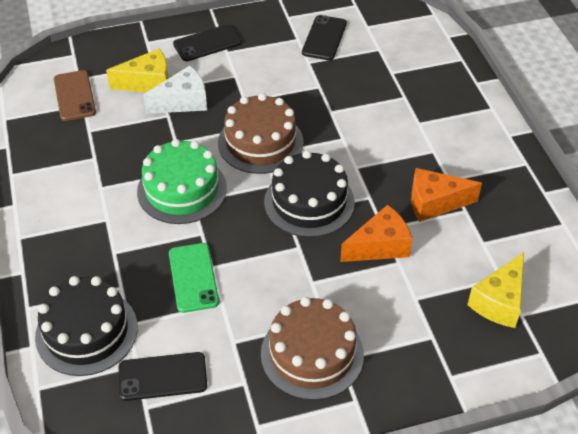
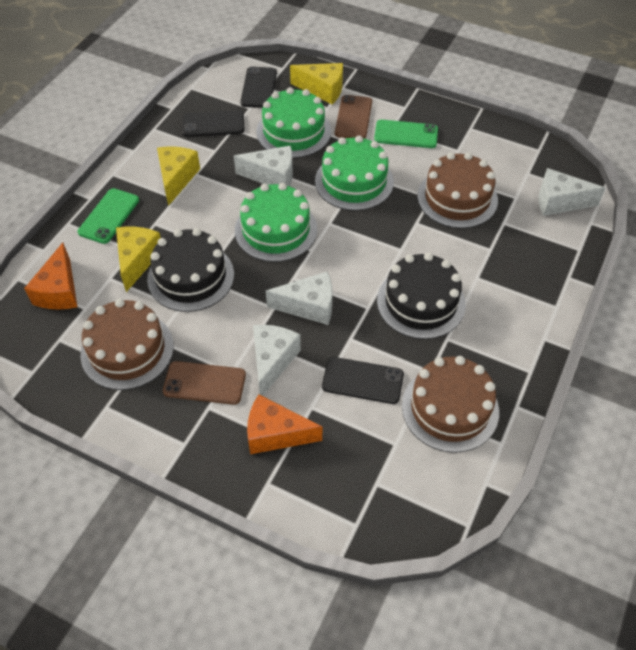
brown cake: [218,93,303,174] [261,297,364,400] = 2 -> [80,299,174,390] [402,356,499,453] [417,152,498,228] = 3
brown phone: [54,70,96,121] = 1 -> [163,361,246,405] [335,95,372,139] = 2
green cake: [137,139,227,224] = 1 -> [235,183,317,262] [256,87,331,158] [315,136,394,211] = 3
green phone: [169,243,219,313] = 1 -> [78,188,139,244] [374,120,438,148] = 2
white cheese: [143,66,207,114] = 1 -> [234,145,293,186] [253,325,301,396] [266,271,332,325] [539,168,605,216] = 4
yellow cheese: [106,48,169,92] [467,252,524,328] = 2 -> [116,227,161,292] [157,147,200,206] [290,63,343,104] = 3

